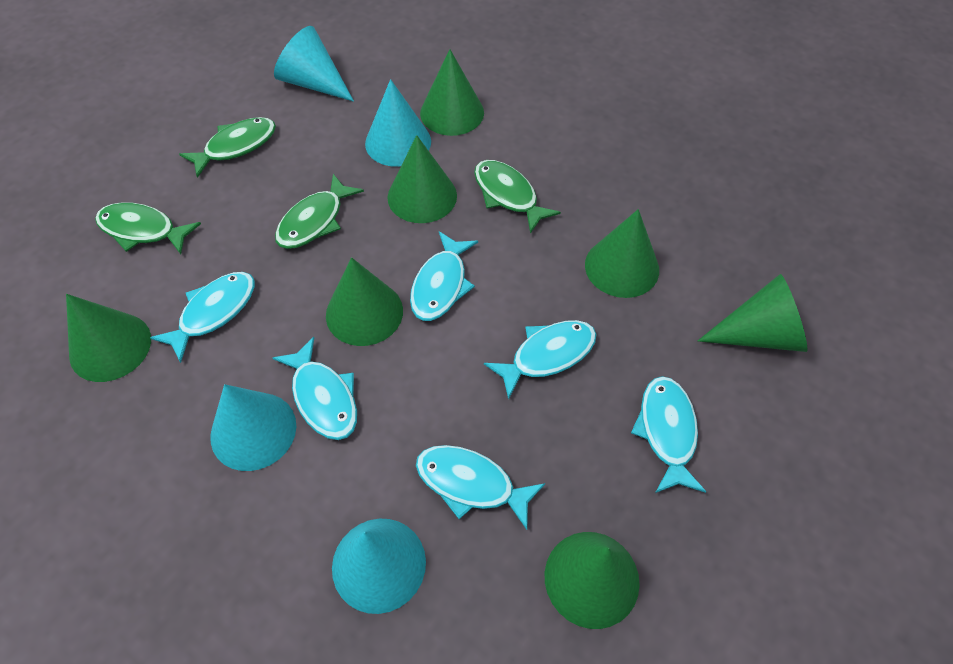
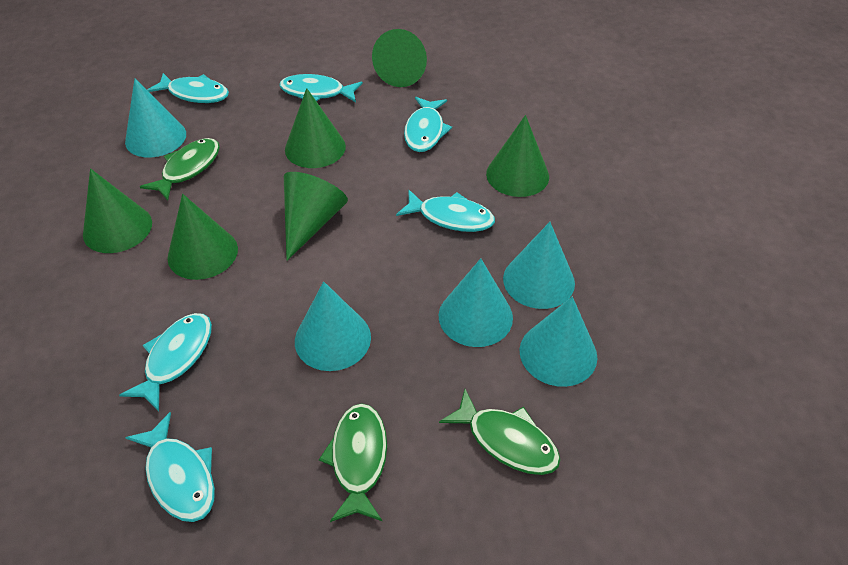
green cone: [66,294,151,382] [326,257,403,346] [388,135,457,223] [420,49,484,136] [545,532,640,629] [585,209,659,298] [698,274,807,352] = 7 -> [83,168,152,253] [168,194,238,280] [284,172,348,261] [285,88,346,168] [372,29,427,87] [486,115,549,197] = 6
green fish: [95,202,201,254] [179,117,276,178] [275,174,364,249] [474,160,561,234] = 4 -> [140,138,220,201] [319,403,387,522] [439,389,561,475] = 3
turquoise cone: [210,384,296,471] [274,26,354,102] [332,519,426,614] [365,79,431,167] = 4 -> [125,78,186,158] [295,281,371,371] [439,258,513,347] [503,222,575,309] [520,296,597,387] = 5

